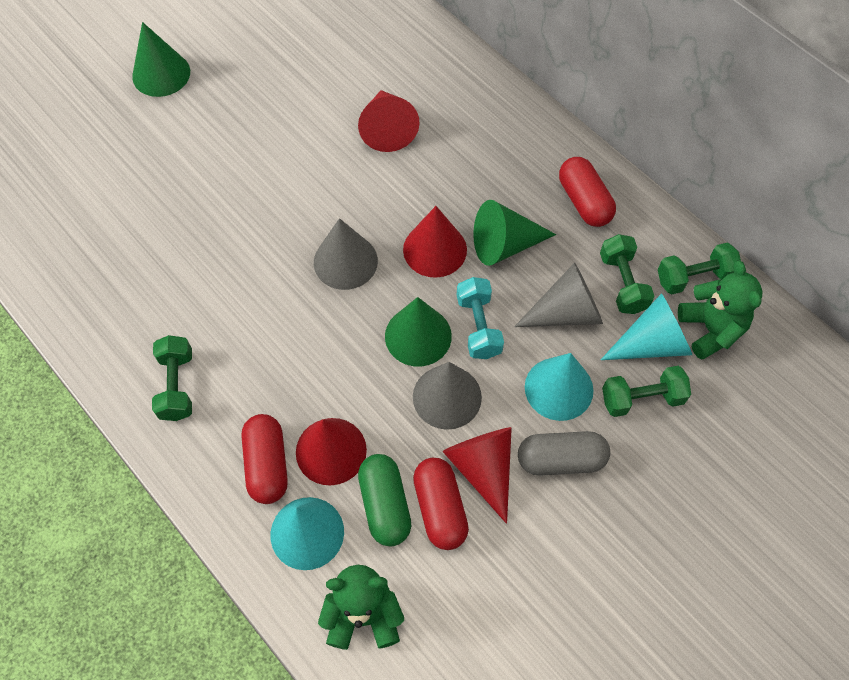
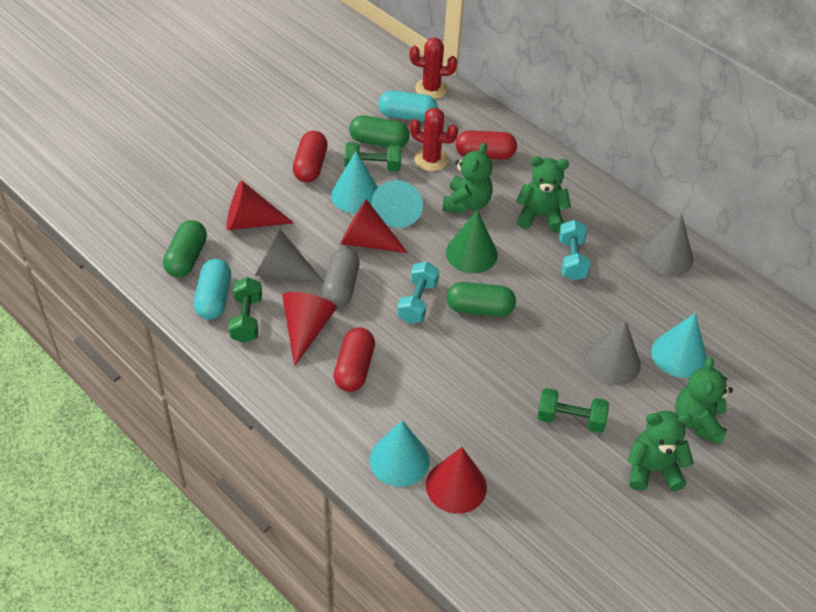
green capsule: [358,454,411,546] = 1 -> [163,220,207,277] [349,115,410,147] [447,282,516,317] = 3
green cone: [132,22,190,97] [385,297,452,366] [473,200,556,266] = 3 -> [446,210,498,273] = 1
green dumbbell: [152,335,192,421] [600,234,655,314] [602,366,691,417] [658,243,741,295] = 4 -> [229,277,262,343] [345,142,402,172] [537,388,609,433] = 3
green teddy bear: [318,565,404,650] [678,260,762,360] = 2 -> [442,142,493,213] [516,156,571,233] [627,411,694,492] [675,357,733,445] = 4
red cactus: none = 0 -> [410,38,457,99] [410,108,458,171] = 2
turquoise capsule: none = 0 -> [194,259,231,320] [378,91,438,122] = 2
turquoise cone: [271,497,344,570] [525,353,593,421] [601,293,693,360] = 3 -> [331,151,378,214] [370,420,430,487] [372,180,423,228] [651,313,707,378] = 4
turquoise dumbbell: [457,277,504,359] = 1 -> [397,262,439,323] [559,220,591,281] = 2

